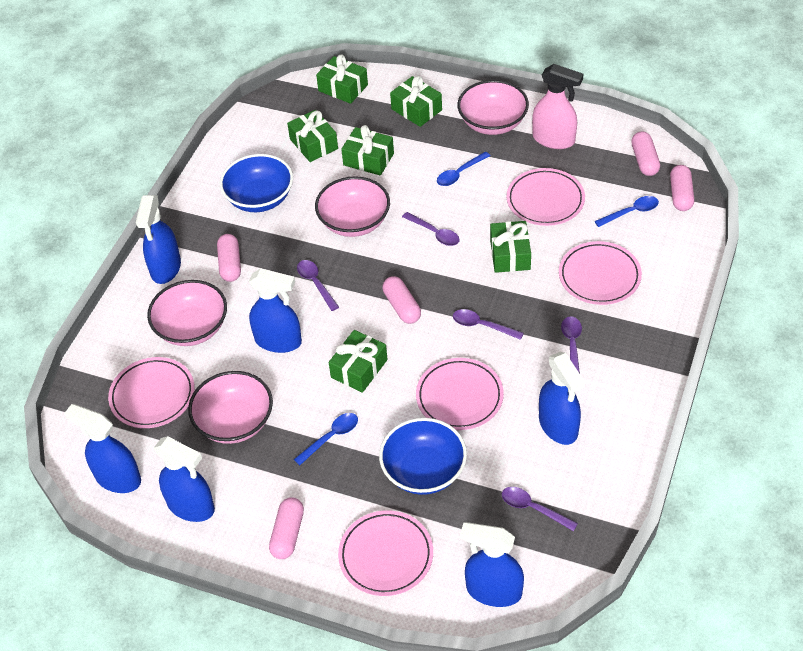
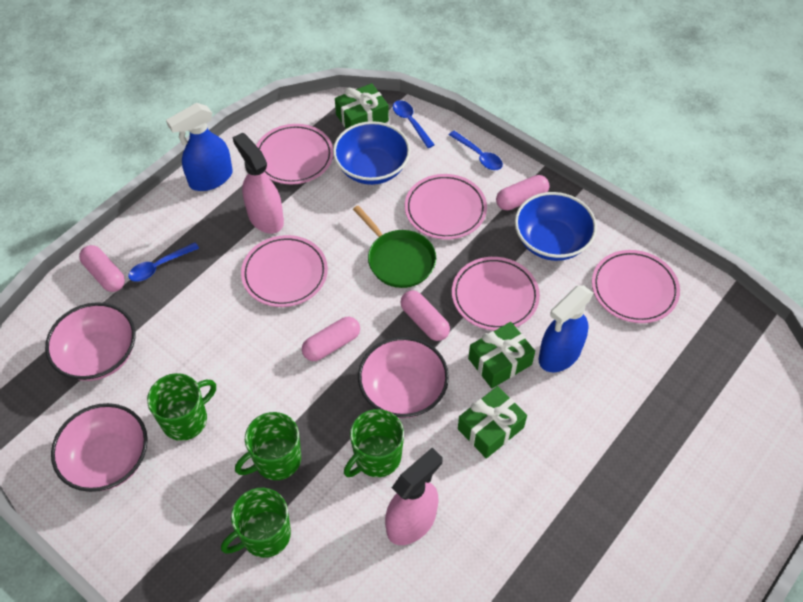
blue spray bottle: [64,404,141,493] [136,195,181,284] [154,436,215,522] [249,268,302,353] [460,522,524,607] [539,352,585,445] = 6 -> [166,103,232,191] [539,285,594,372] = 2
green gift: [287,110,338,162] [316,54,368,104] [328,330,388,393] [341,125,394,176] [390,76,442,127] [490,221,531,273] = 6 -> [335,83,389,129] [458,386,527,459] [468,322,535,388] = 3
green mug: none = 0 -> [147,373,216,441] [221,488,291,558] [235,412,301,480] [344,409,404,477] = 4
green pan: none = 0 -> [353,205,436,288] = 1
pink bowl: [147,280,227,346] [188,371,273,444] [315,176,390,237] [457,80,529,135] = 4 -> [45,302,135,381] [51,403,148,492] [358,337,449,418] = 3
pink capsule: [217,234,241,282] [269,497,304,559] [383,276,421,324] [631,131,660,176] [670,165,694,211] = 5 -> [79,245,125,292] [302,317,360,361] [400,290,450,341] [496,175,549,210] = 4
pink spray bottle: [532,64,583,149] = 1 -> [232,133,284,234] [385,448,442,545] = 2
purple spoon: [297,260,339,311] [402,212,460,246] [453,309,524,340] [502,487,578,531] [561,316,582,374] = 5 -> none = 0

